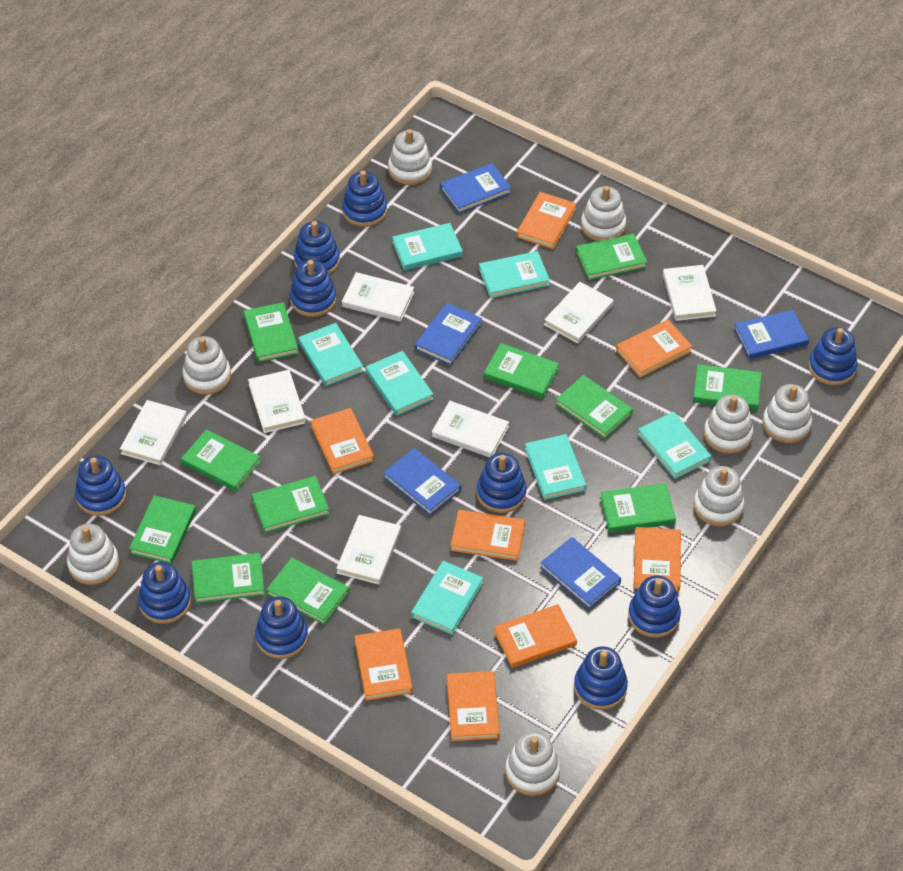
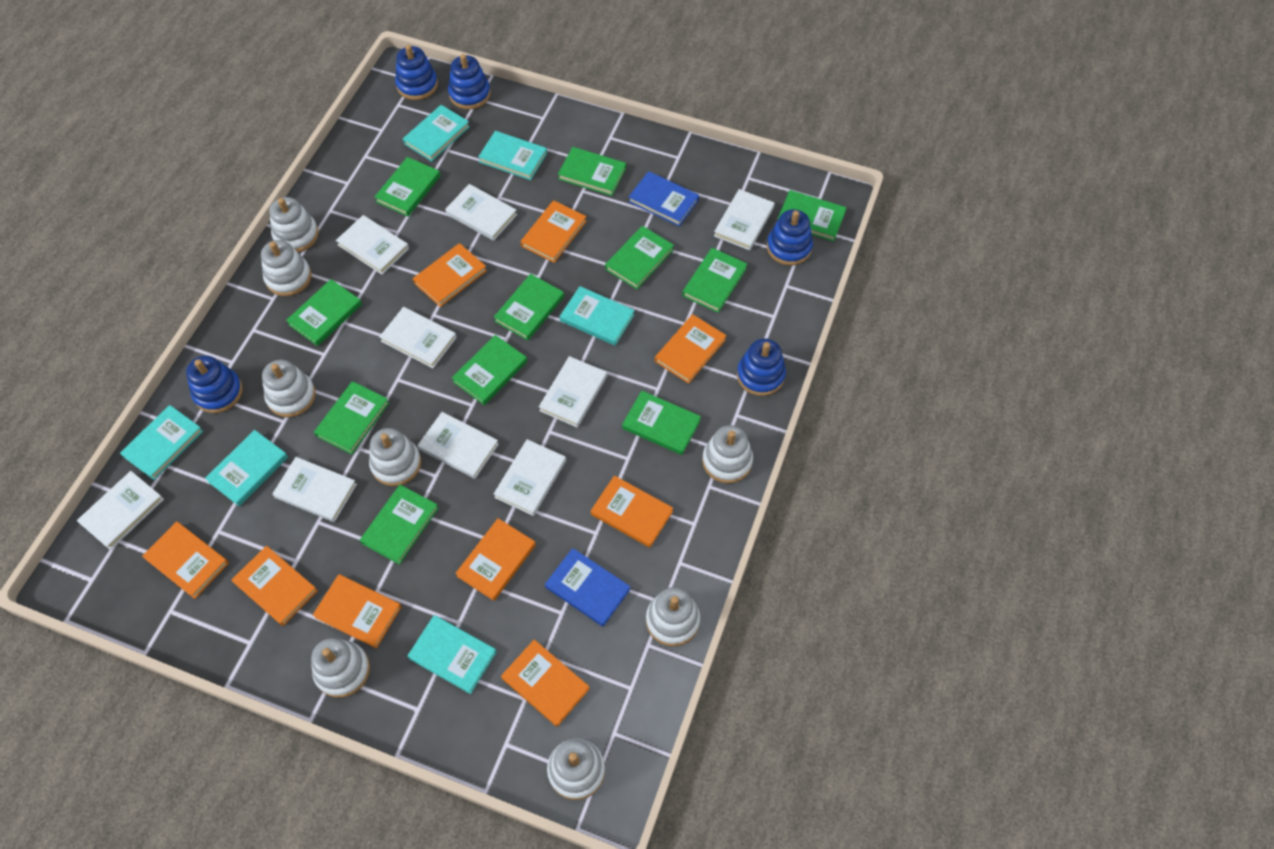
blue book: [383,448,461,516] [415,303,482,366] [440,163,511,214] [540,537,621,609] [734,310,809,359] = 5 -> [545,548,630,627] [629,171,699,226] = 2
blue stacking toy: [75,455,126,516] [138,562,191,624] [255,596,308,659] [290,260,336,317] [294,221,340,274] [342,171,387,227] [477,453,527,513] [574,646,628,710] [628,576,681,638] [809,327,858,386] = 10 -> [186,356,243,413] [395,45,438,100] [448,54,491,109] [737,338,786,396] [767,209,813,265] = 5
orange book: [311,408,374,474] [355,628,413,701] [447,671,500,741] [451,510,525,561] [494,604,577,668] [516,192,577,249] [616,319,693,378] [634,527,681,592] = 8 -> [142,521,229,599] [232,546,318,626] [313,574,401,648] [413,243,487,307] [455,518,536,601] [501,640,590,727] [520,200,587,263] [591,476,673,548] [655,314,726,384] = 9
turquoise book: [298,323,363,386] [366,351,433,416] [392,223,463,270] [411,561,483,635] [479,251,550,298] [525,434,587,500] [638,411,711,479] = 7 -> [120,405,203,480] [205,430,288,506] [403,105,470,162] [407,615,497,694] [478,131,547,180] [560,286,635,345] = 6
white book: [120,400,187,465] [248,370,306,433] [336,515,401,585] [342,272,414,322] [432,401,509,457] [544,282,614,344] [663,265,716,321] = 7 -> [77,471,164,550] [272,457,357,522] [336,215,409,275] [379,307,457,368] [417,412,499,479] [445,184,517,241] [494,439,566,516] [539,356,607,428] [714,189,775,251] = 9

